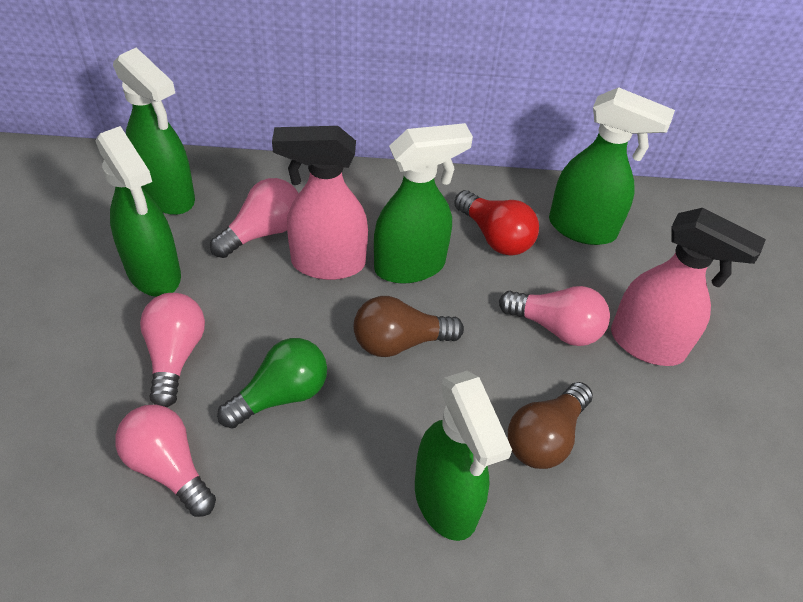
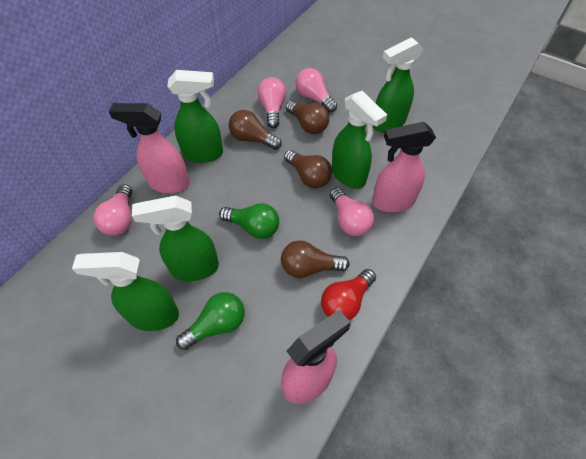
brown light bulb: [354,296,464,357] [508,382,593,469] = 2 -> [229,110,282,150] [281,240,350,278] [284,150,332,188] [286,101,330,134] = 4
green light bulb: [217,338,327,429] = 1 -> [176,292,245,350] [219,203,279,239] = 2
pink spray bottle: [272,126,368,280] [611,208,766,366] = 2 -> [109,103,190,193] [281,309,350,404] [372,122,436,212] = 3

